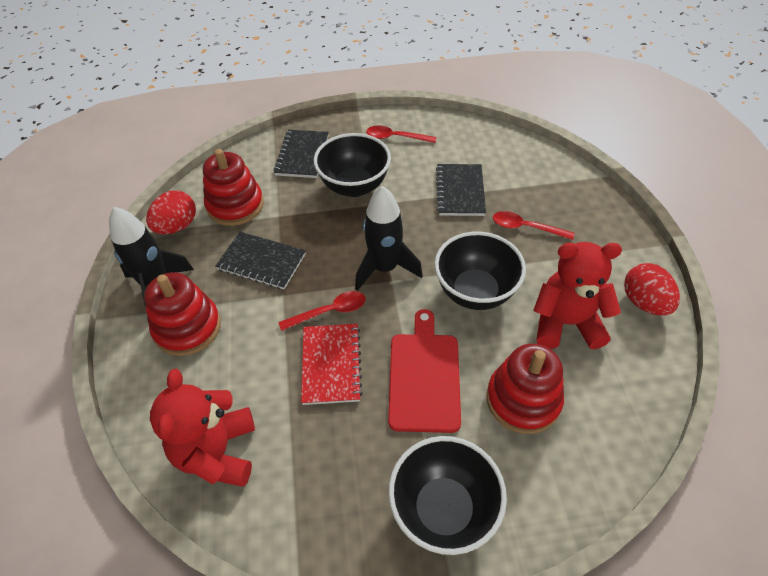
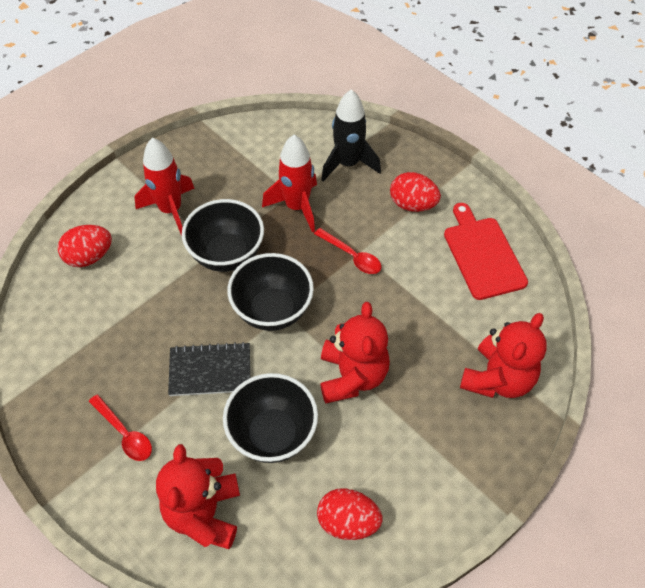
black notebook: [215,232,306,289] [274,130,329,178] [436,164,486,216] = 3 -> [168,342,250,396] = 1
black rocket: [109,207,194,307] [355,186,423,291] = 2 -> [321,90,381,181] = 1
red egg: [146,190,196,234] [624,263,680,316] = 2 -> [58,225,112,267] [317,488,382,540] [390,172,441,212] = 3
red notebook: [301,324,363,405] = 1 -> none = 0
red rocket: none = 0 -> [135,138,195,236] [262,135,317,233] = 2
red spoon: [278,291,366,331] [366,125,436,143] [493,211,574,240] = 3 -> [89,394,152,461] [314,228,381,274] = 2
red stacking toy: [144,272,221,356] [203,149,264,226] [486,344,564,434] = 3 -> none = 0
red teddy bear: [150,369,255,487] [533,242,622,349] = 2 -> [156,444,240,549] [320,302,390,404] [460,313,547,398] = 3

